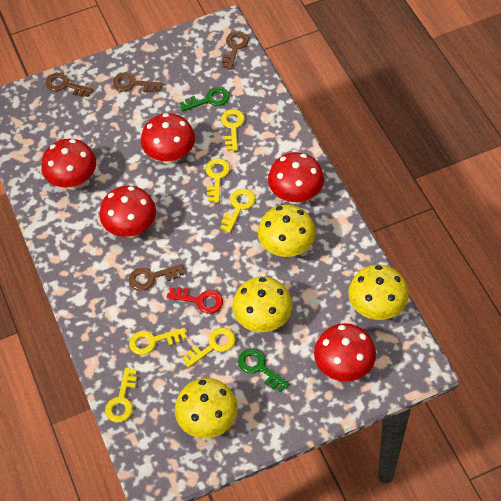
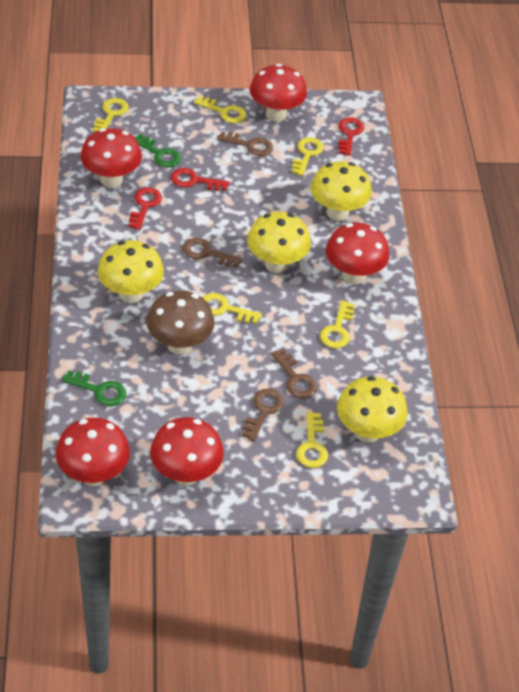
brown mushroom: none = 0 -> [147,290,215,355] = 1
red key: [167,287,223,314] = 1 -> [129,187,162,230] [171,168,229,191] [338,117,364,156] = 3

